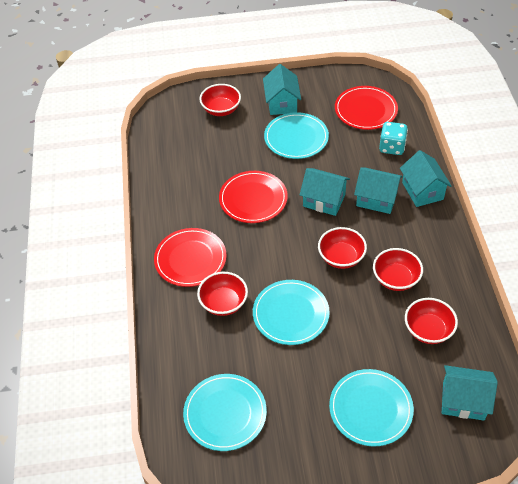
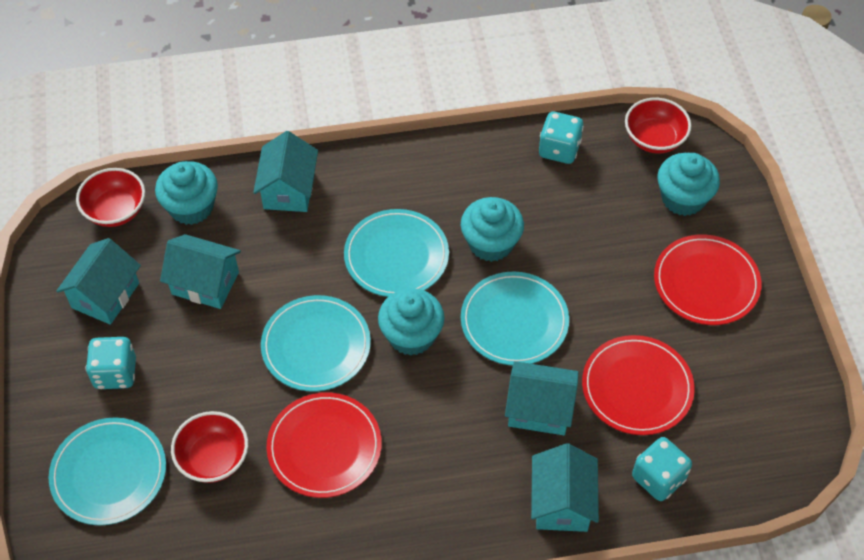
red bowl: [197,272,248,316] [199,84,241,116] [318,227,367,269] [373,248,423,291] [405,298,458,344] = 5 -> [76,168,145,227] [171,411,248,483] [625,98,691,154] = 3
turquoise cupcake: none = 0 -> [155,161,218,225] [378,288,444,356] [461,197,524,262] [657,153,720,216] = 4
turquoise dice: [379,122,408,155] = 1 -> [86,337,136,389] [539,112,584,164] [632,437,692,501] = 3

